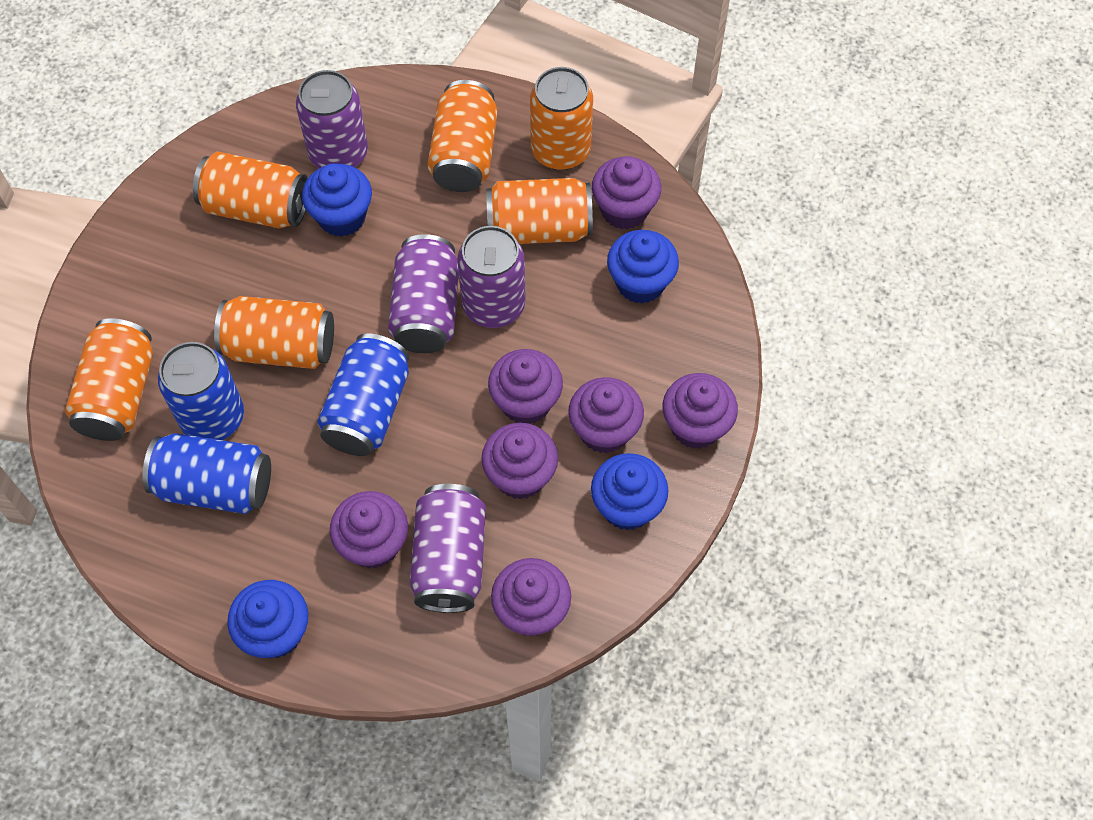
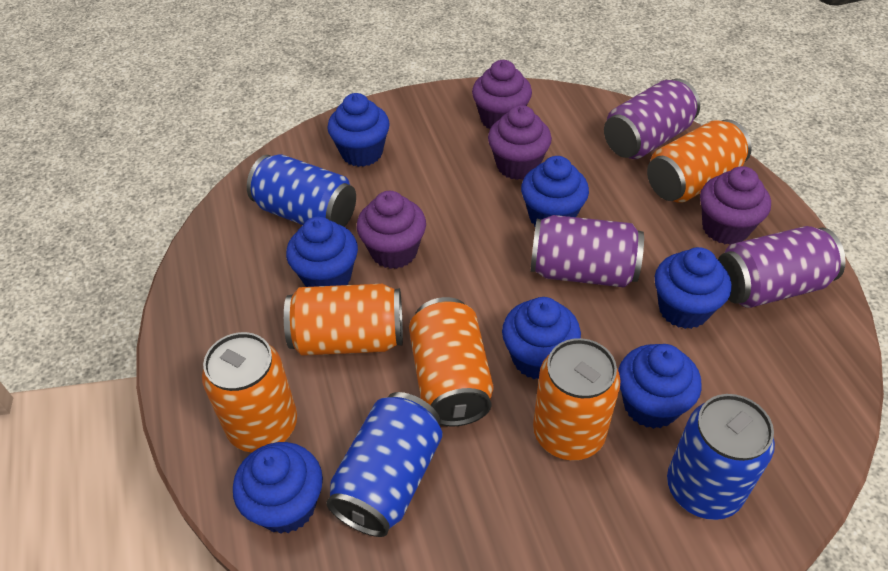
blue cupcake: [227,580,308,658] [302,163,372,237] [591,453,669,531] [607,230,679,304] = 4 -> [233,442,323,534] [286,217,358,287] [327,93,390,167] [502,297,581,379] [521,156,589,227] [618,344,702,429] [655,247,732,329] = 7
orange can: [65,318,153,441] [193,152,308,229] [214,296,334,369] [427,80,498,192] [486,178,593,244] [530,67,593,170] = 6 -> [202,332,297,452] [284,284,403,356] [409,297,494,427] [533,338,621,460] [647,119,752,203] = 5
purple can: [296,70,368,168] [388,234,459,353] [410,484,486,613] [457,226,526,328] = 4 -> [531,215,644,287] [604,79,700,159] [718,226,846,308] = 3
purple cupcake: [330,491,408,569] [481,423,558,500] [488,349,563,424] [491,558,571,636] [568,377,644,454] [592,156,661,230] [663,373,738,449] = 7 -> [357,191,426,269] [472,60,532,129] [488,105,552,180] [700,166,771,245] = 4

